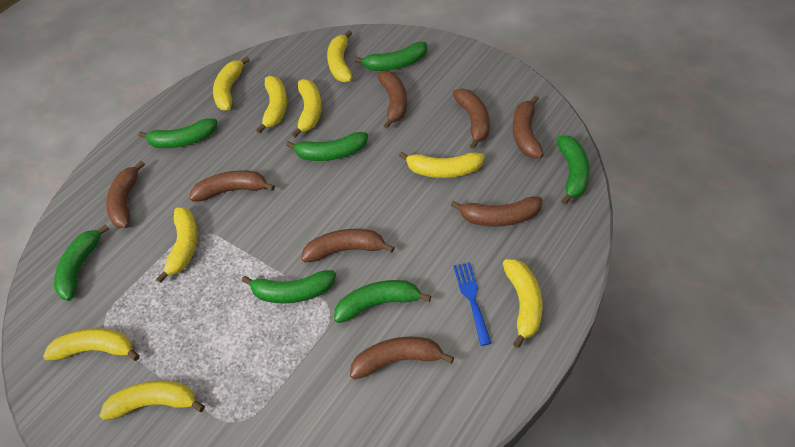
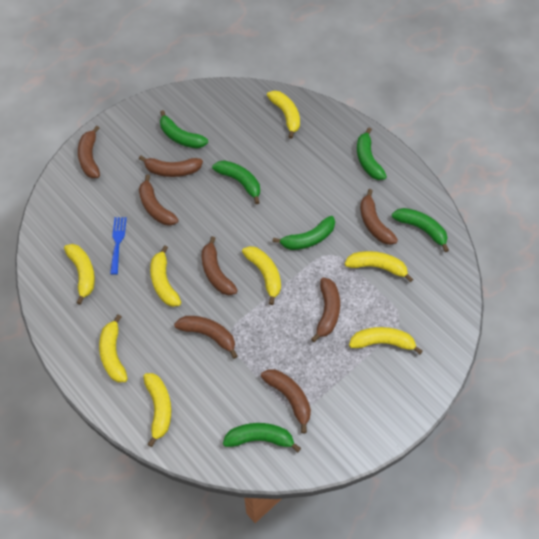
green banana: [54,224,109,301] [139,118,217,148] [242,270,336,303] [286,132,368,161] [334,280,431,323] [354,42,427,71] [556,135,590,205] = 7 -> [160,110,208,148] [212,160,260,204] [223,423,301,452] [273,216,335,250] [357,128,387,180] [392,208,449,252] = 6
yellow banana: [43,328,140,361] [100,380,205,420] [156,207,198,283] [213,56,250,111] [256,76,287,133] [292,79,322,138] [327,30,353,82] [399,152,485,178] [503,259,543,348] = 9 -> [64,244,95,305] [99,315,128,382] [143,373,171,447] [150,245,181,307] [242,246,281,305] [267,91,300,139] [345,251,413,282] [349,327,423,354] = 8

